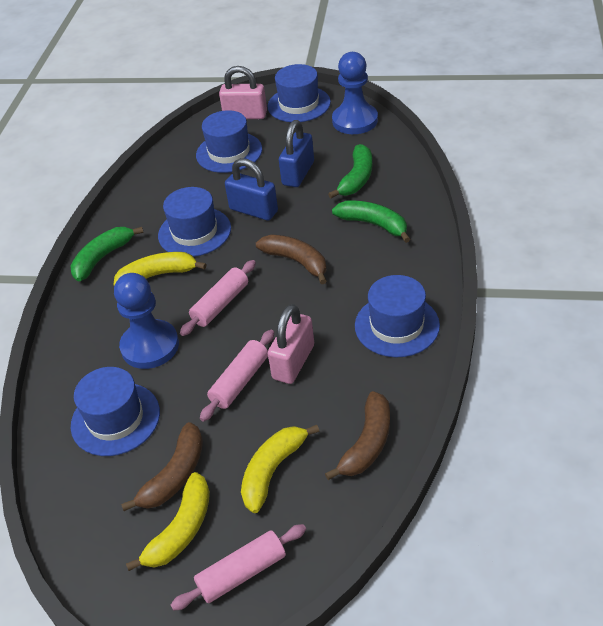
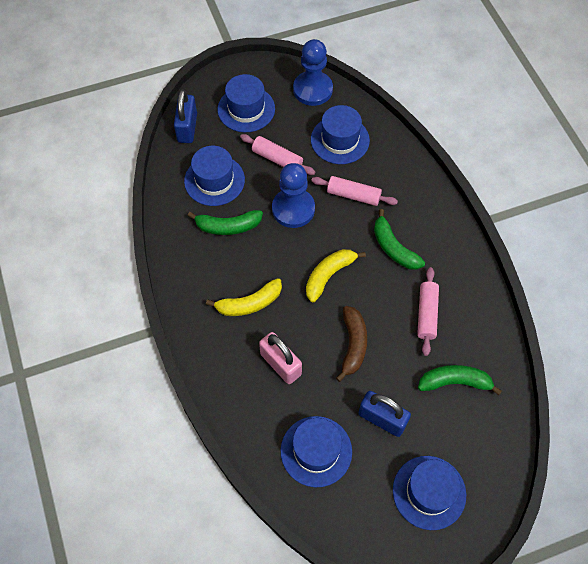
brown banana: [121,422,203,511] [256,235,327,284] [325,391,390,480] = 3 -> [336,306,367,382] = 1
pink padlock: [219,66,267,119] [268,304,314,384] = 2 -> [259,332,302,384] = 1
yellow banana: [113,252,206,286] [126,472,210,571] [241,425,319,513] = 3 -> [206,278,282,316] [306,249,366,302] = 2

